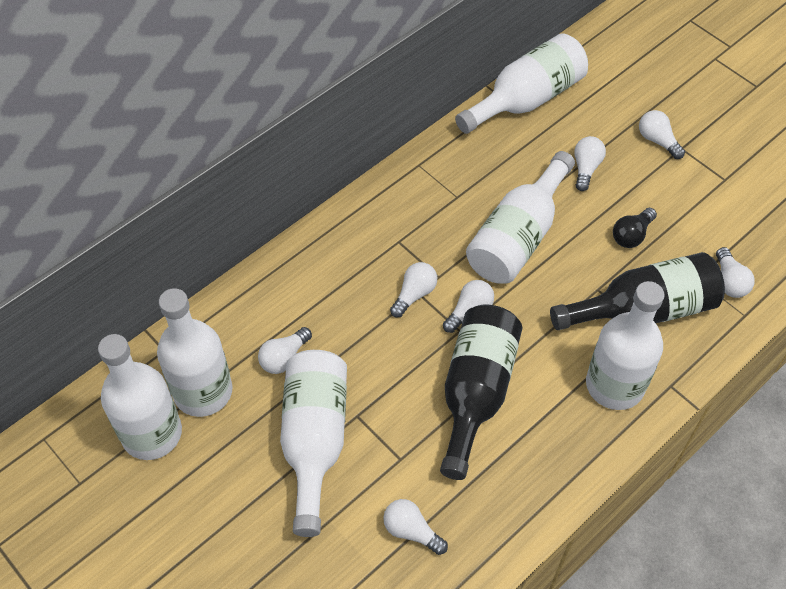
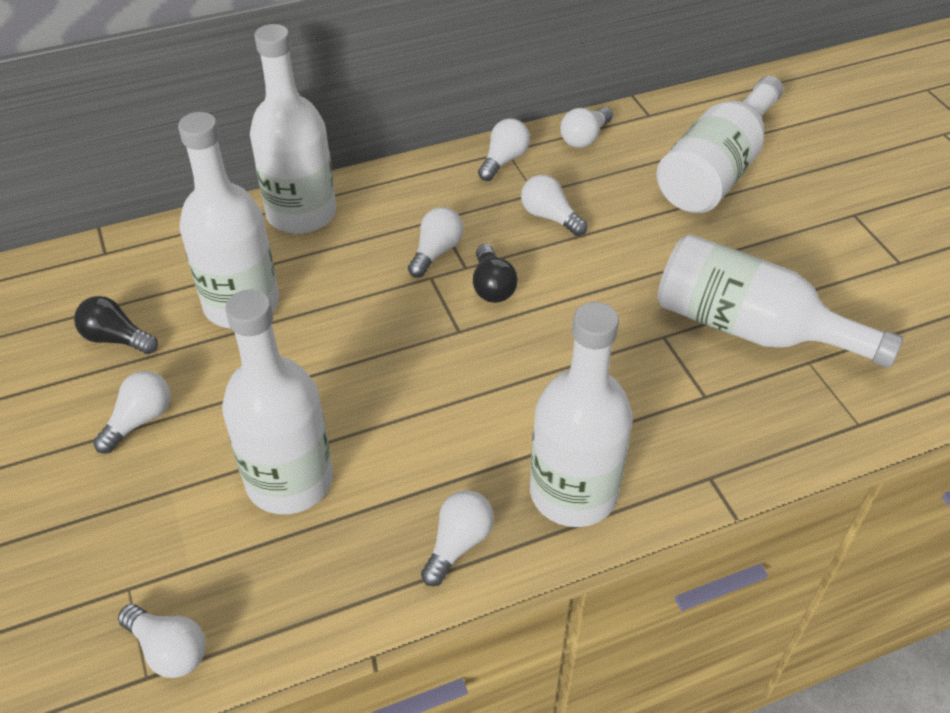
black bottle: [440,305,523,480] [550,252,725,330] = 2 -> none = 0
black light bulb: [613,208,657,248] = 1 -> [74,296,158,354] [473,244,518,303] = 2

